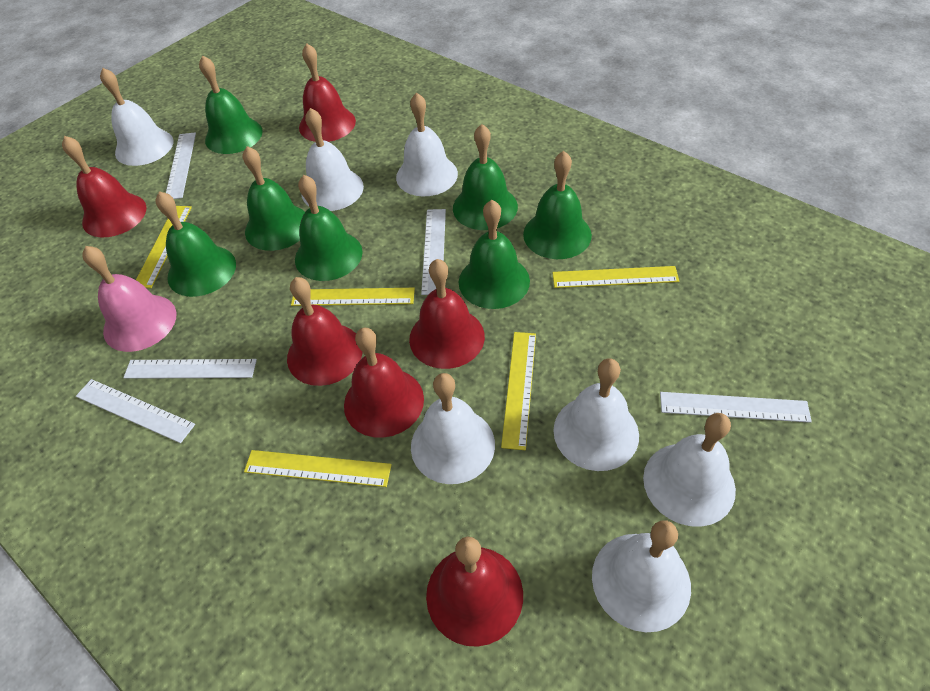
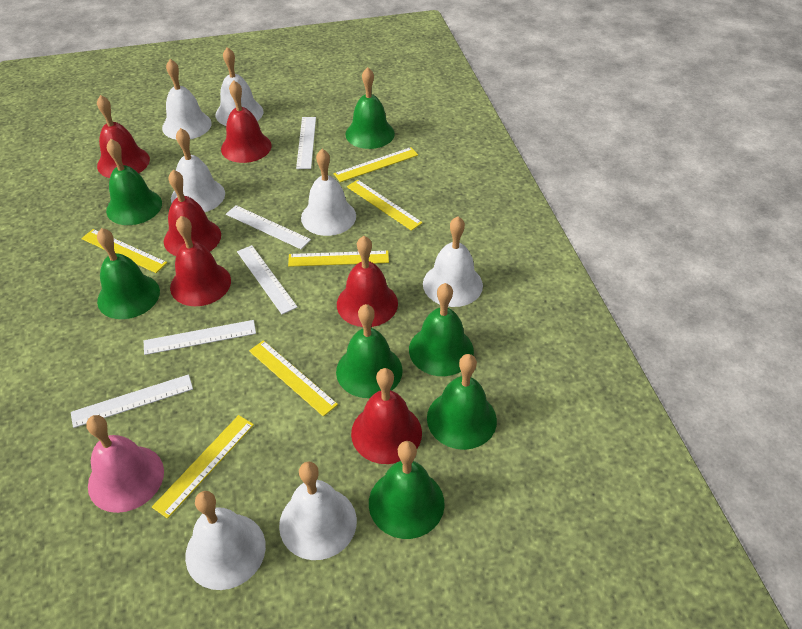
yellow ruler: [136,206,192,288] [244,450,392,487] [291,288,415,306] [501,332,536,450] [552,266,679,288] = 5 -> [81,229,167,273] [152,415,254,519] [249,340,338,417] [288,251,389,267] [334,147,418,182] [347,180,423,231] = 6

